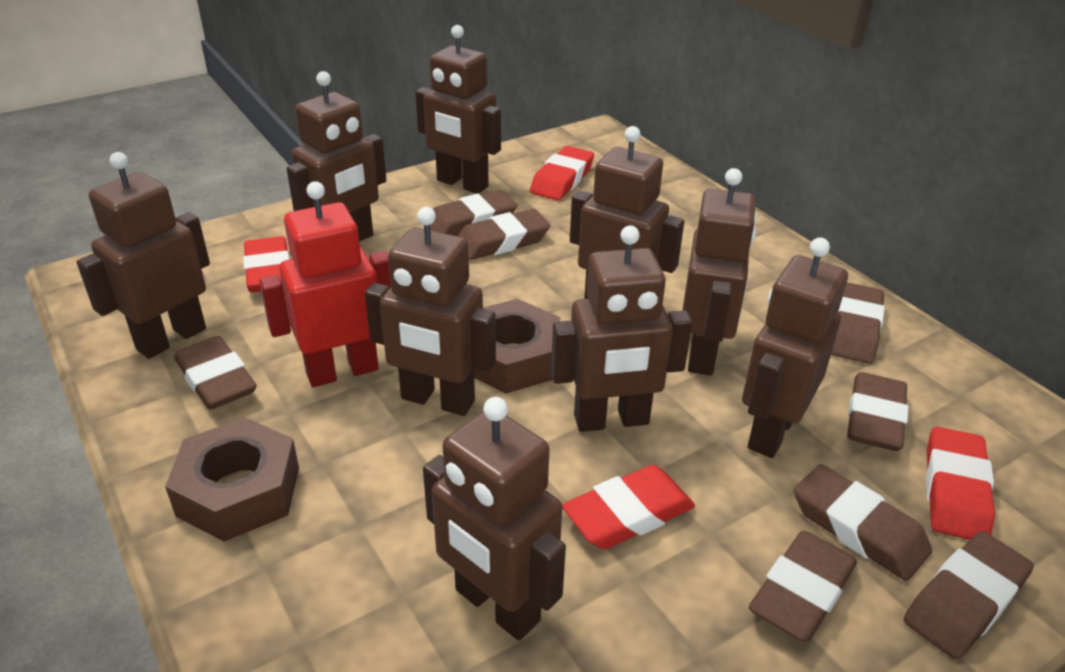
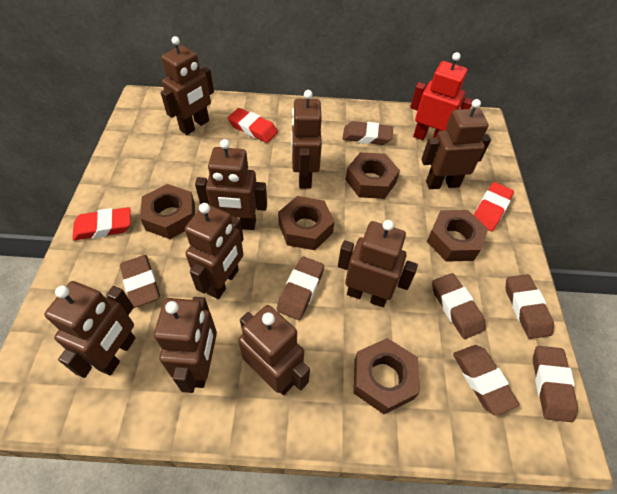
brown eraser: [174,336,257,410] [430,190,517,236] [458,209,550,260] [749,531,857,642] [794,464,932,581] [831,282,885,364] [847,372,908,451] [904,531,1034,659] = 8 -> [120,255,160,308] [276,256,324,320] [342,121,393,145] [432,273,485,339] [453,345,520,416] [506,274,554,339] [533,346,578,422] = 7
brown nut: [165,417,299,542] [474,299,560,394] = 2 -> [140,184,195,239] [278,196,335,250] [346,152,400,199] [354,338,420,414] [427,210,488,262] = 5
red eraser: [243,236,290,292] [530,146,594,200] [562,465,695,549] [926,427,995,540] = 4 -> [72,207,131,240] [228,108,278,143] [474,182,514,231] = 3

